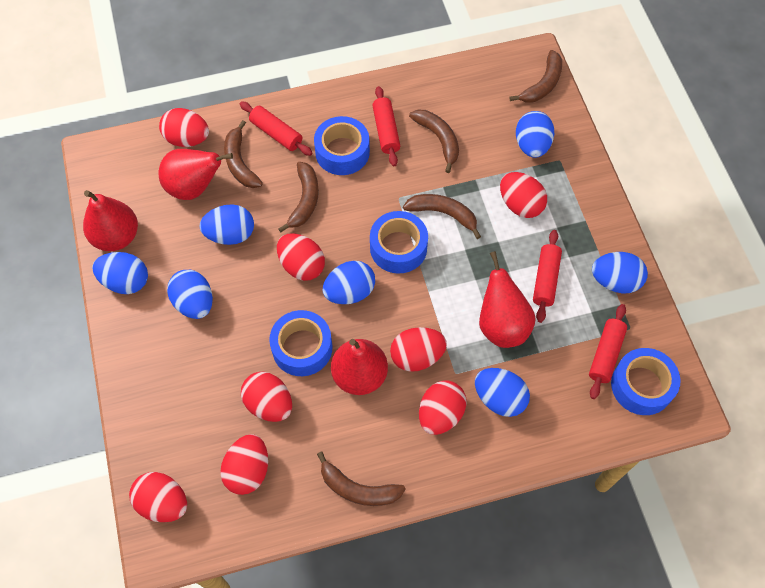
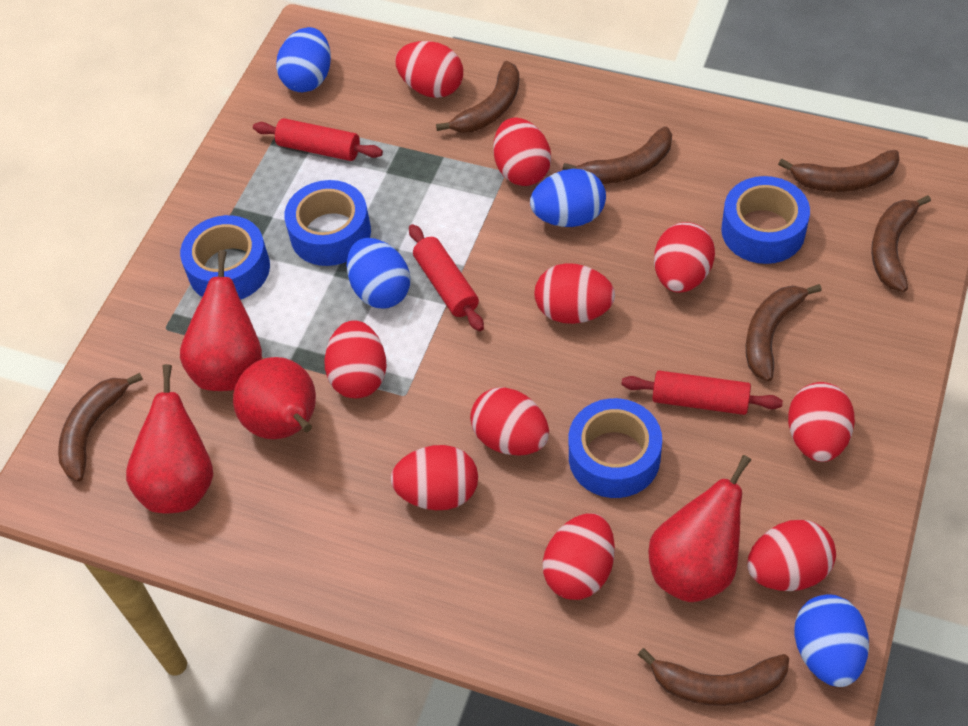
blue egg: [92,252,148,294] [167,270,213,319] [199,204,254,245] [323,261,375,304] [475,368,530,417] [516,111,554,158] [592,252,648,294] = 7 -> [276,27,331,92] [347,238,410,309] [530,169,606,227] [794,594,869,687] = 4
brown banana: [224,120,263,188] [278,162,319,232] [317,451,405,506] [403,194,481,239] [409,110,459,173] [509,50,562,103] = 6 -> [58,373,143,482] [436,61,519,133] [563,127,672,184] [638,648,789,706] [746,284,822,381] [778,150,900,192] [871,195,931,292] = 7
red egg: [129,472,187,522] [159,108,209,147] [220,434,268,495] [241,372,292,422] [277,233,325,281] [390,327,447,372] [419,380,467,435] [500,172,547,218] = 8 -> [324,320,387,398] [390,445,478,510] [395,41,463,98] [470,387,549,456] [493,118,551,186] [535,263,615,324] [543,514,615,600] [654,222,715,293] [747,520,836,591] [788,382,855,462] = 10
red rolling pin: [240,101,312,156] [372,86,400,166] [533,230,562,323] [589,304,627,399] = 4 -> [253,118,383,161] [409,224,484,331] [621,371,783,415] = 3

